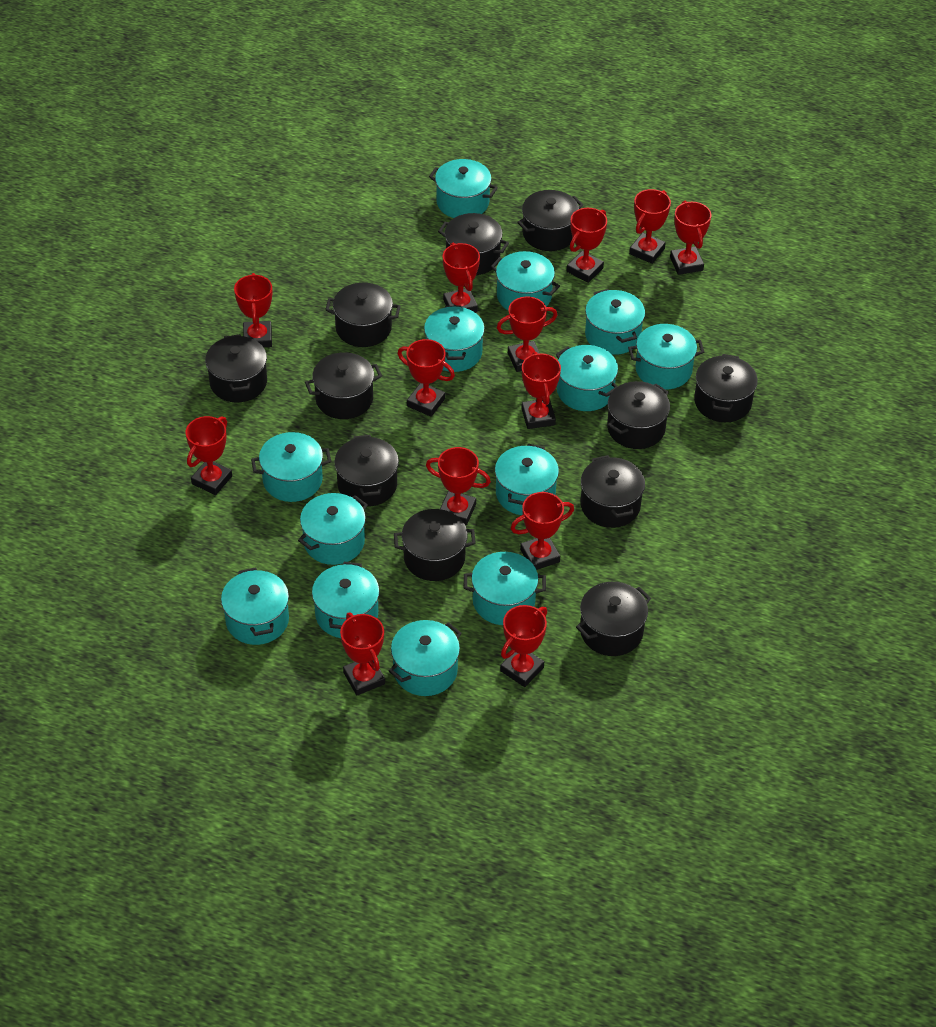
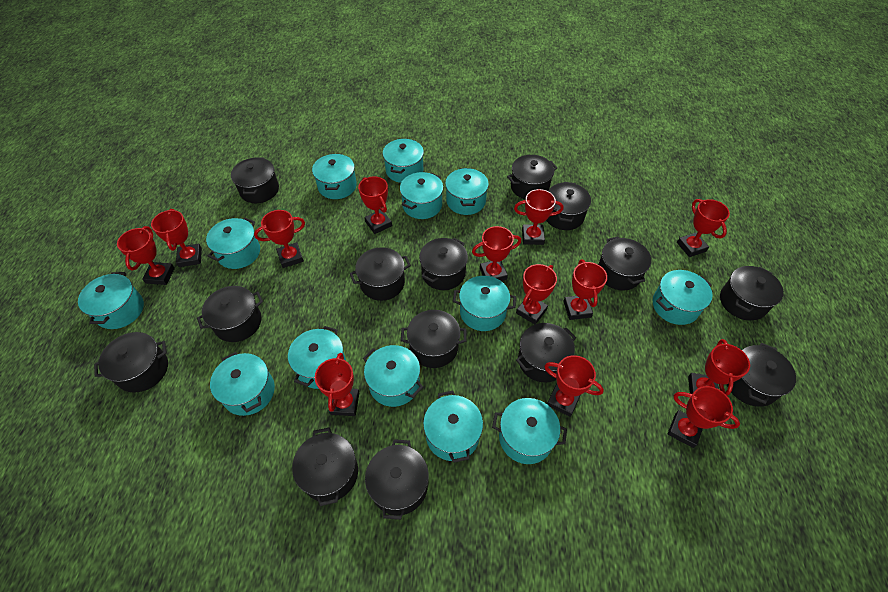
black pot: [205,334,267,403] [305,352,382,419] [325,283,400,347] [335,435,399,507] [394,509,476,581] [438,213,509,275] [517,190,583,251] [576,582,651,656] [581,455,645,528] [607,381,670,449] [694,354,758,422] = 11 -> [94,332,168,393] [197,286,263,342] [231,157,279,203] [292,427,358,506] [350,247,411,301] [365,439,429,520] [401,310,467,368] [419,238,468,290] [507,155,557,199] [516,323,576,383] [546,182,591,230] [598,237,651,290] [720,266,784,321] [727,343,796,407] = 14

